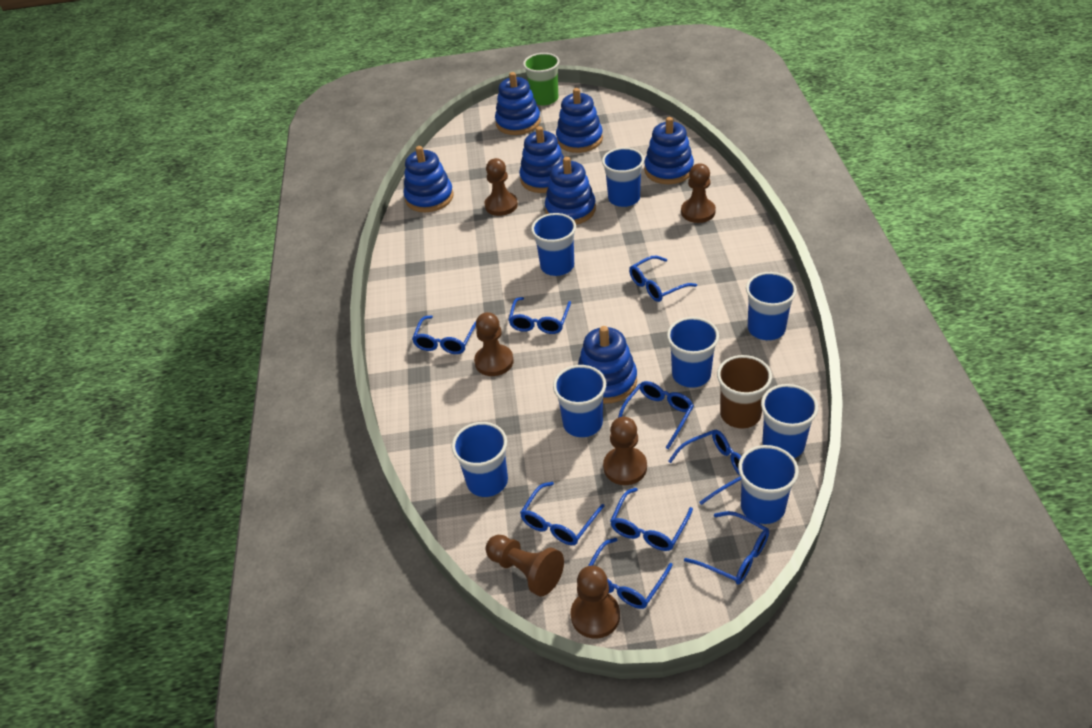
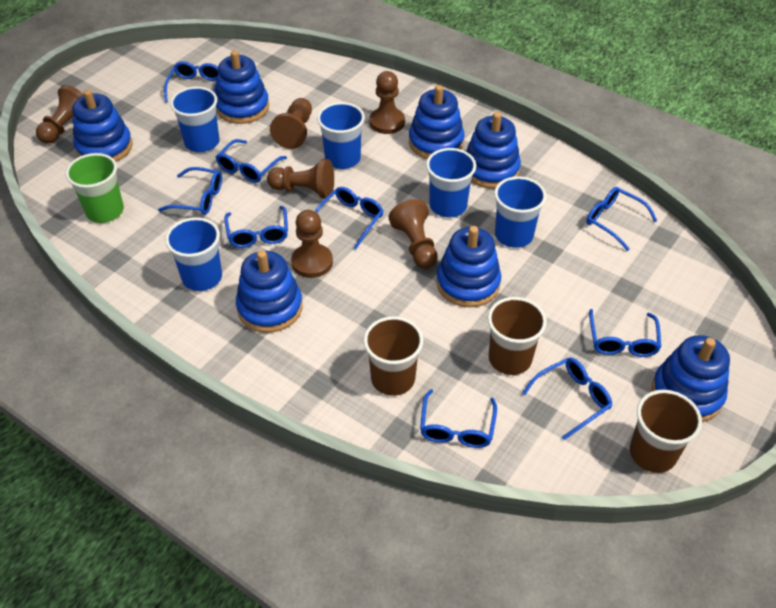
blue cup: [452,422,508,497] [531,213,576,276] [553,365,606,437] [602,147,644,207] [667,317,719,388] [738,445,799,524] [746,272,797,340] [761,384,818,458] = 8 -> [165,217,222,291] [170,86,220,152] [317,102,365,169] [426,148,476,217] [494,176,546,248] = 5
brown cup: [717,355,772,428] = 1 -> [364,316,423,396] [488,297,547,375] [630,390,702,473] = 3

